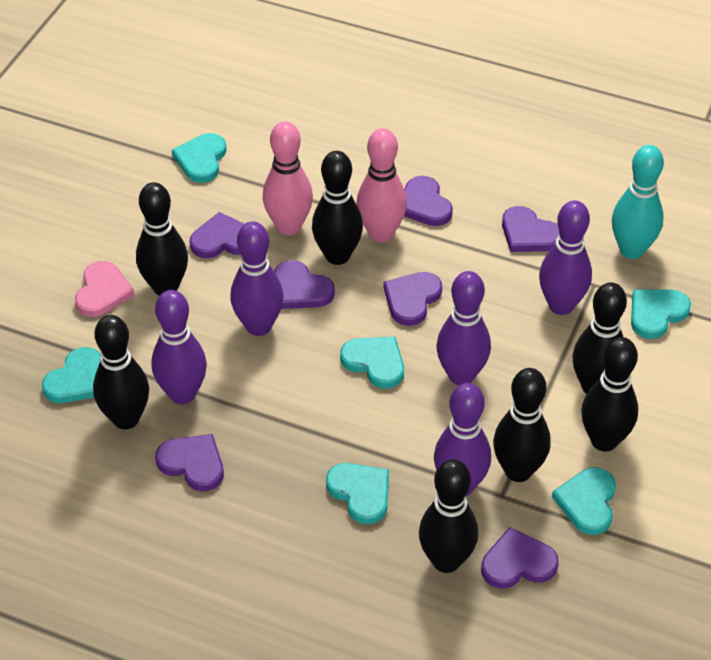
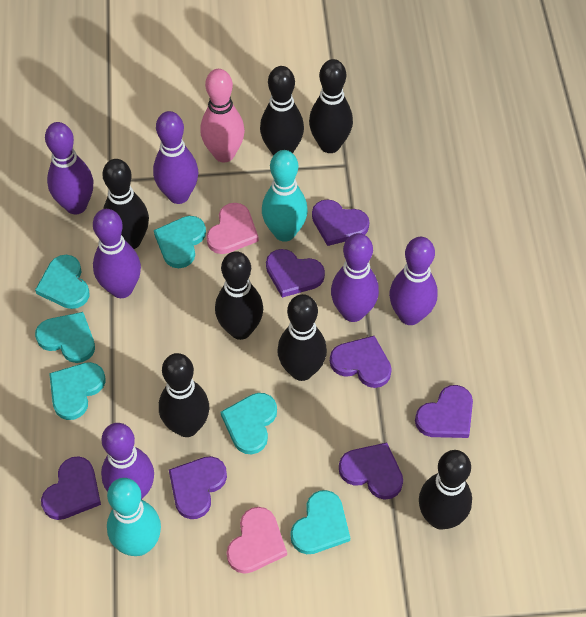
pink bowling pin: [263,121,313,235] [356,128,407,242] = 2 -> [200,69,245,162] = 1
pink heart: [75,261,135,317] = 1 -> [206,203,259,254] [227,507,287,574] = 2
purple bowling pin: [151,290,207,404] [230,221,284,336] [434,383,491,496] [436,271,491,385] [539,200,592,315] = 5 -> [45,122,93,214] [93,209,141,298] [101,423,154,500] [153,111,198,204] [331,233,379,322] [389,237,438,325] = 6
turquoise bowling pin: [612,145,664,259] = 1 -> [107,478,161,556] [262,150,308,242] = 2

